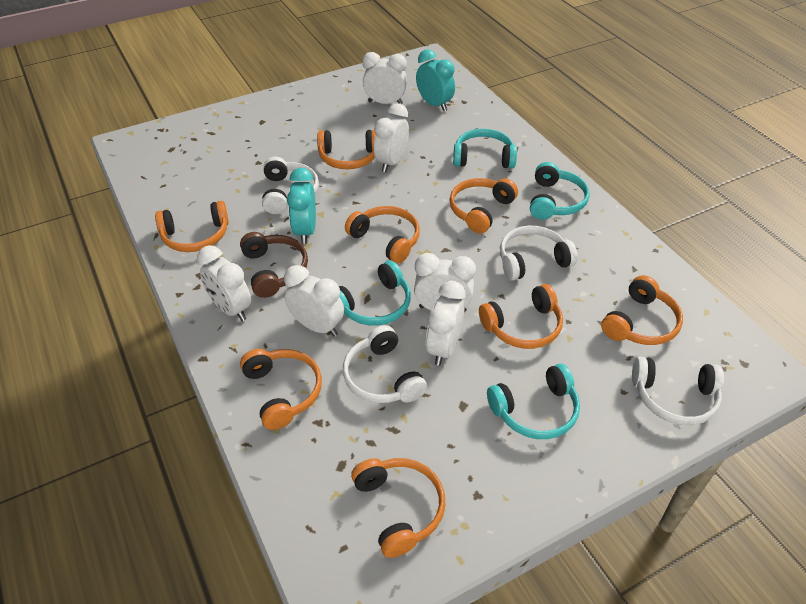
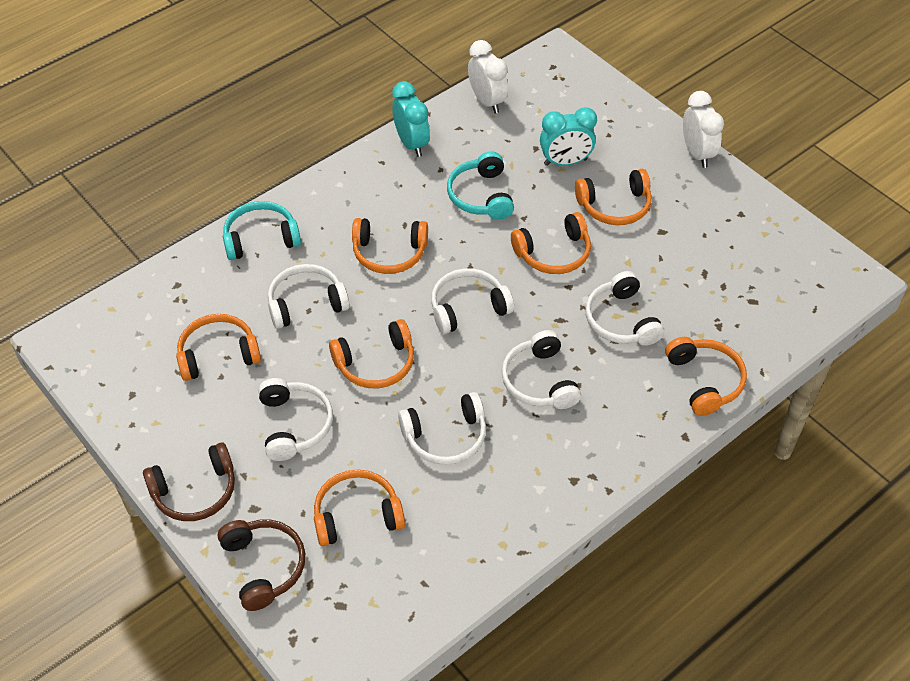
brown headphones: [240,232,308,298] = 1 -> [143,443,235,521] [218,519,305,611] = 2
orange headphones: [155,201,229,252] [240,349,322,430] [317,130,376,169] [345,206,420,264] [351,458,445,558] [449,178,518,233] [479,284,563,349] [601,275,683,345] = 8 -> [176,314,261,381] [314,469,405,546] [329,319,414,388] [352,218,428,274] [511,212,591,274] [575,169,652,225] [665,337,747,416] = 7
turquoise headphones: [339,261,411,326] [453,129,517,169] [487,364,580,439] [530,162,590,220] = 4 -> [223,201,301,260] [447,151,514,220] = 2
white clock: [197,245,251,321] [284,265,344,336] [362,52,407,104] [374,103,409,172] [414,253,476,312] [426,281,465,366] = 6 -> [468,40,508,114] [683,91,724,168] = 2
white headphones: [262,157,319,214] [343,325,427,403] [500,225,578,281] [632,357,724,425] = 4 -> [258,378,333,461] [268,264,350,329] [398,392,486,465] [431,268,514,334] [501,330,581,409] [585,271,664,346] = 6

